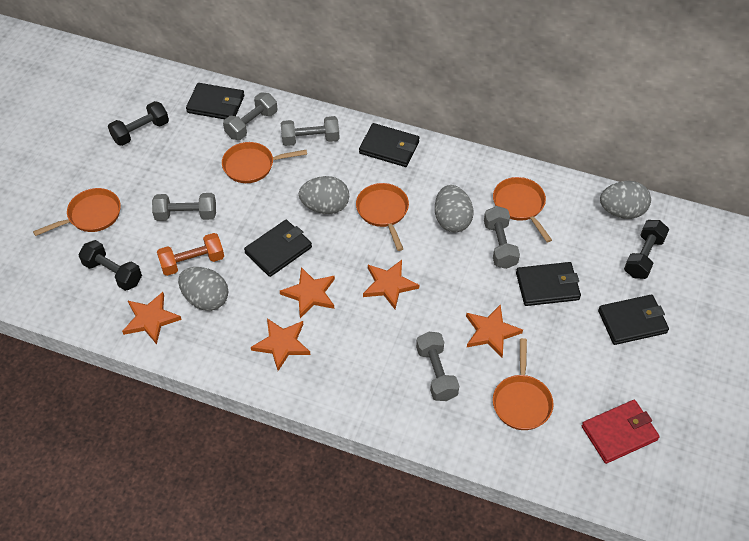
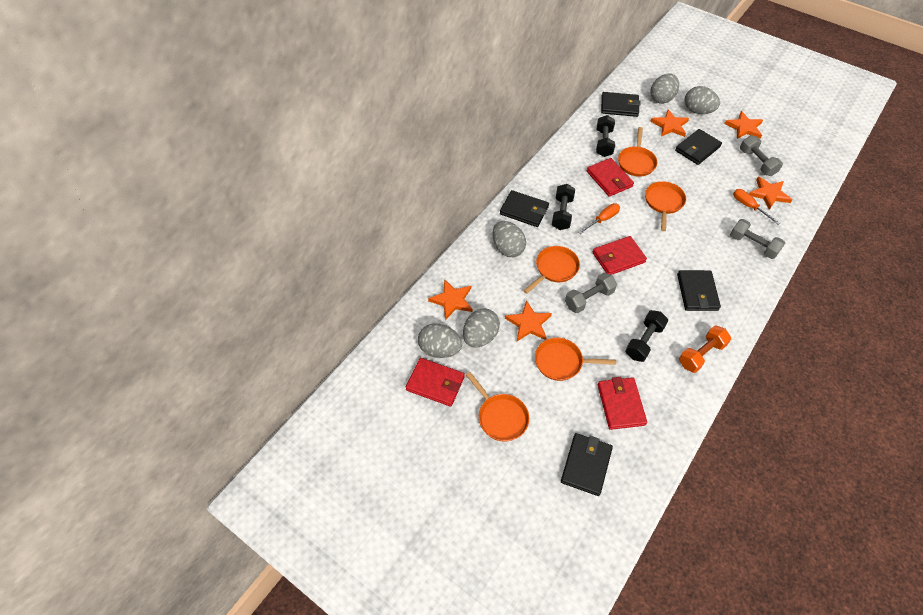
grey dumbbell: [152,193,216,221] [223,93,277,140] [280,116,340,146] [416,332,459,401] [484,206,520,269] = 5 -> [565,272,617,313] [730,219,785,259] [740,135,783,176] = 3
grey egg: [178,267,228,311] [299,176,349,214] [435,185,473,232] [600,181,651,219] = 4 -> [418,323,462,358] [463,308,500,347] [493,221,526,257] [651,73,679,104] [685,86,720,114] = 5
orange screwdriver: none = 0 -> [578,203,620,234] [733,189,780,225] = 2
red wallet: [582,400,660,464] = 1 -> [406,358,465,407] [587,158,634,197] [593,236,647,275] [598,377,647,430] = 4

